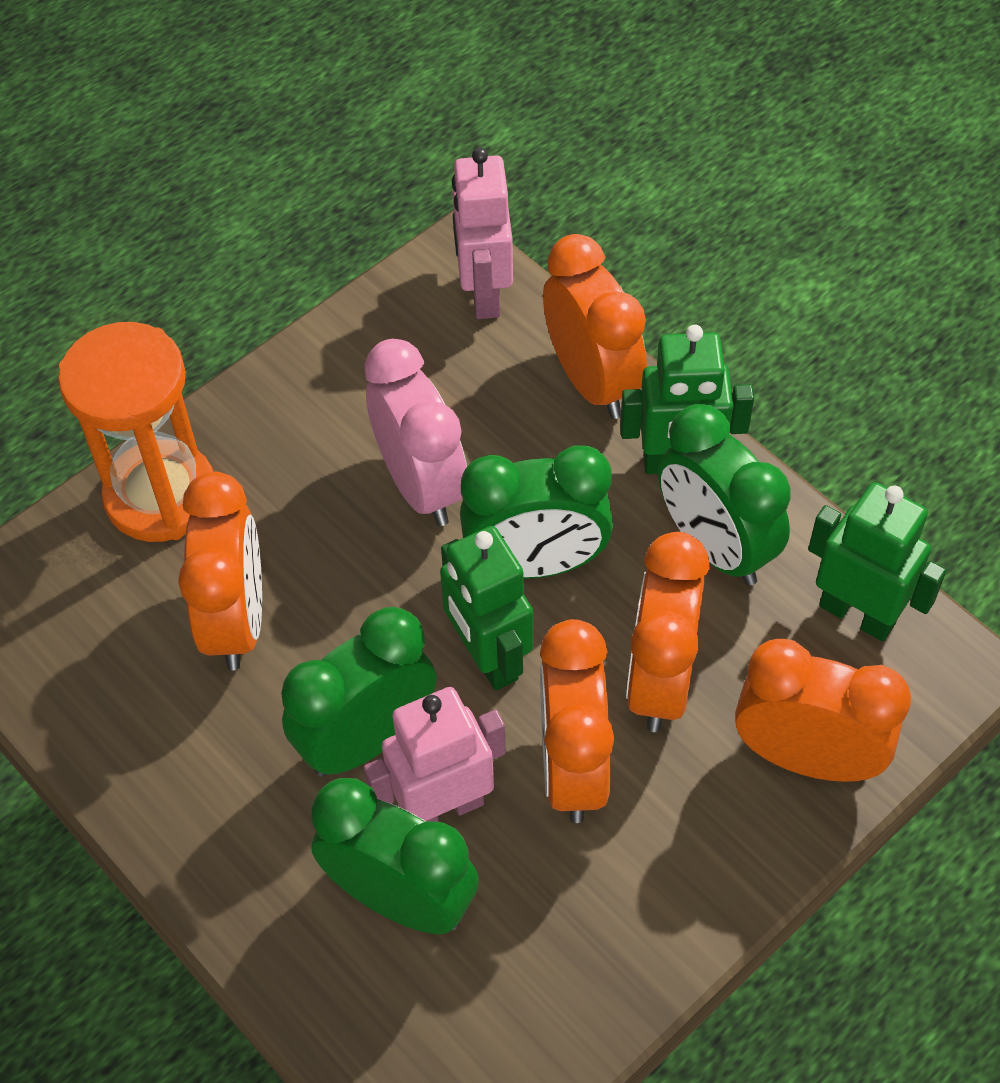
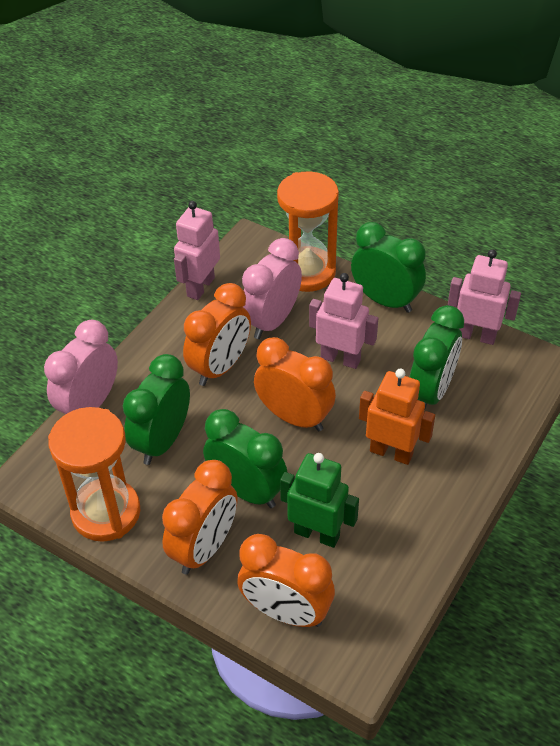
green robot: [440,526,533,691] [620,324,754,474] [808,482,946,641] = 3 -> [280,453,359,548] = 1
orange clock: [178,471,262,671] [540,619,614,823] [543,234,647,419] [626,532,710,732] [735,639,911,782] = 5 -> [162,460,237,575] [183,283,251,386] [237,534,335,627] [254,337,336,431] = 4
orange hourglass: [58,322,213,542] = 1 -> [48,407,140,542] [277,171,339,292] = 2
orange robot: none = 0 -> [359,369,435,465] = 1
pink clock: [364,339,467,526] = 1 -> [44,320,118,414] [242,238,302,339] = 2
pink robot: [364,687,506,822] [452,148,513,319] = 2 -> [174,201,220,300] [309,273,378,369] [448,249,521,345] = 3

